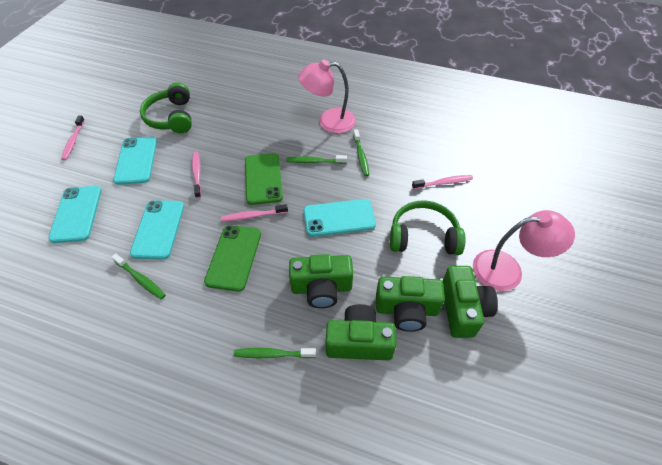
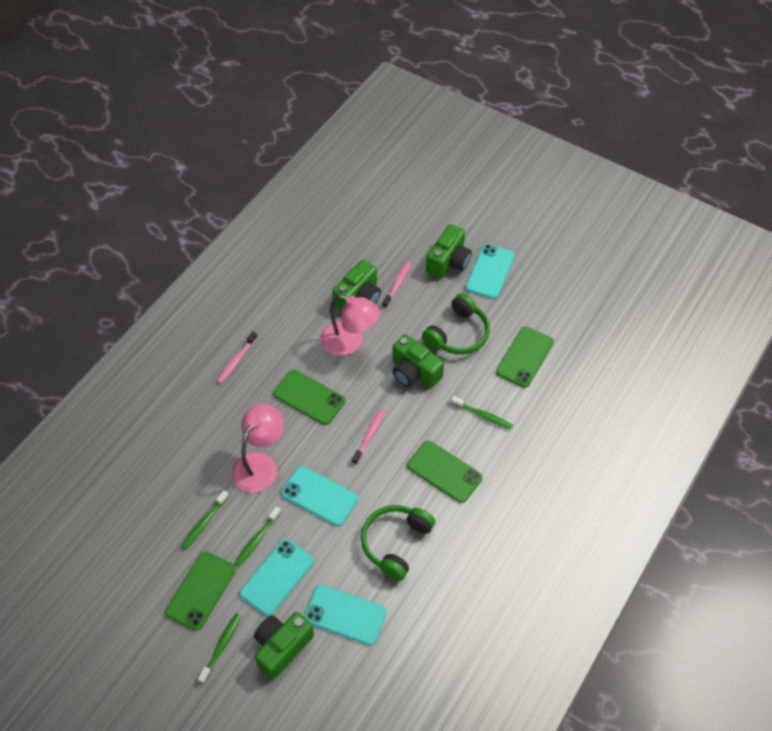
green phone: [204,225,261,292] [245,153,283,205] = 2 -> [165,552,236,631] [273,370,345,425] [407,441,483,503] [496,327,554,388] = 4
pink toothbrush: [61,115,85,160] [192,152,201,198] [221,204,288,221] [412,175,473,189] = 4 -> [217,332,257,383] [352,409,385,465] [382,261,411,308] = 3

